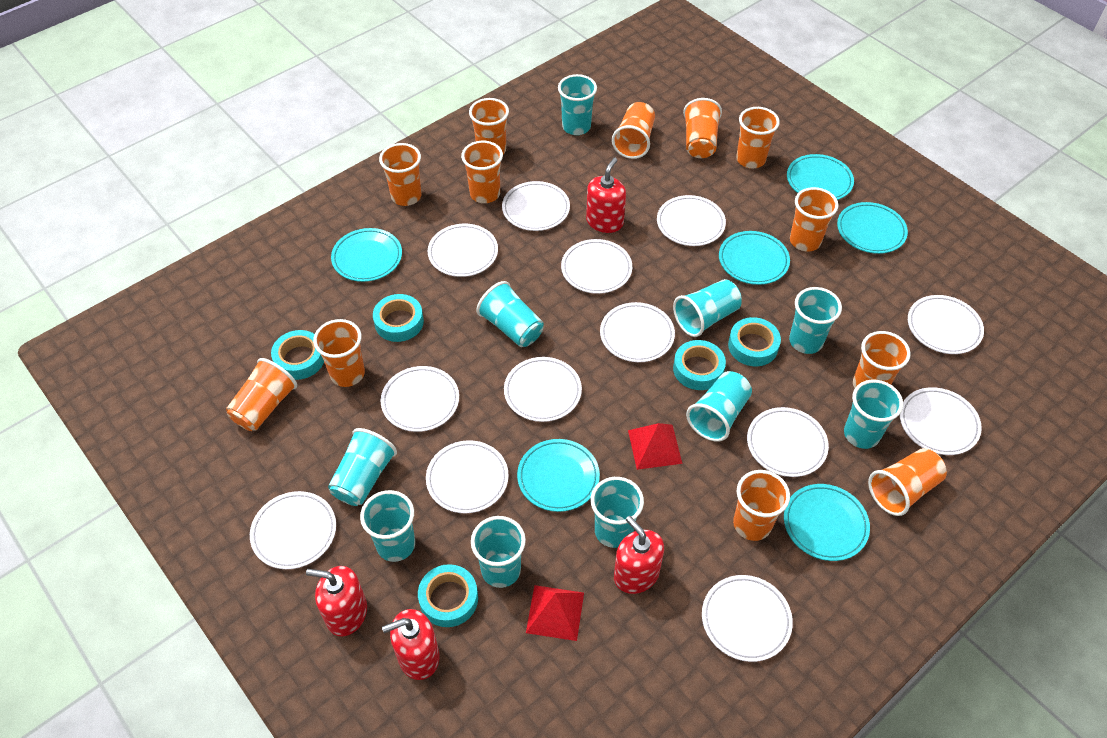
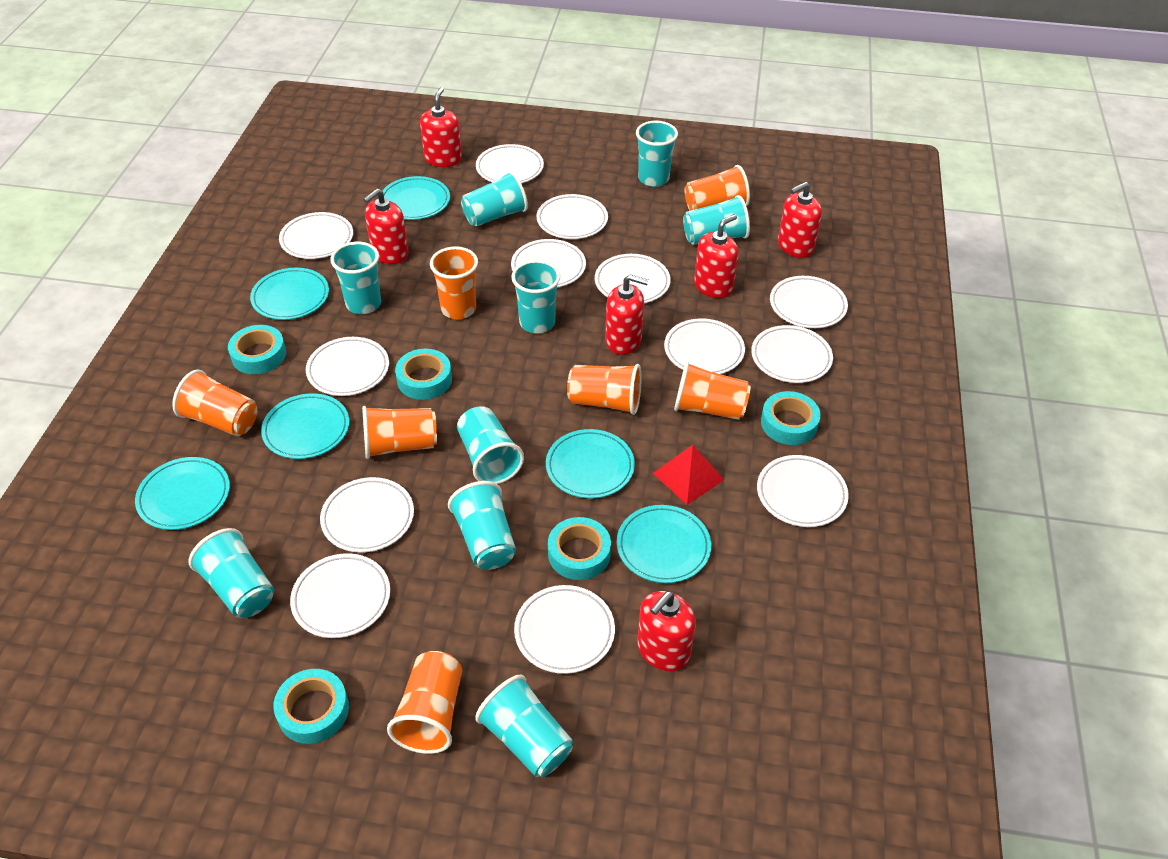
orange cup: [226,358,297,431] [313,319,365,387] [379,143,421,206] [461,141,503,203] [469,98,509,155] [612,102,655,159] [683,98,722,158] [733,470,790,541] [736,107,780,169] [790,187,839,251] [853,331,911,388] [868,448,947,516] = 12 -> [172,370,257,436] [362,406,437,459] [387,651,462,754] [430,246,478,319] [567,364,642,415] [674,361,751,420] [684,165,750,211] = 7
red pyramid: [526,585,584,641] [628,423,682,470] = 2 -> [653,445,725,505] = 1
red soap dispenser: [306,566,367,636] [382,609,439,680] [586,158,626,233] [614,516,664,594] = 4 -> [363,188,409,264] [420,87,462,167] [605,274,648,355] [637,591,696,671] [694,214,739,298] [778,182,822,258] = 6
turquoise cup: [328,428,397,506] [360,490,415,562] [471,516,526,588] [477,281,544,347] [558,74,597,135] [591,477,644,548] [673,279,742,337] [686,371,752,442] [789,287,842,354] [844,380,903,449] = 10 -> [189,528,274,618] [330,242,381,314] [448,481,516,570] [457,406,524,484] [461,171,528,227] [475,675,573,777] [511,260,560,334] [636,121,678,187] [683,195,750,245] = 9

